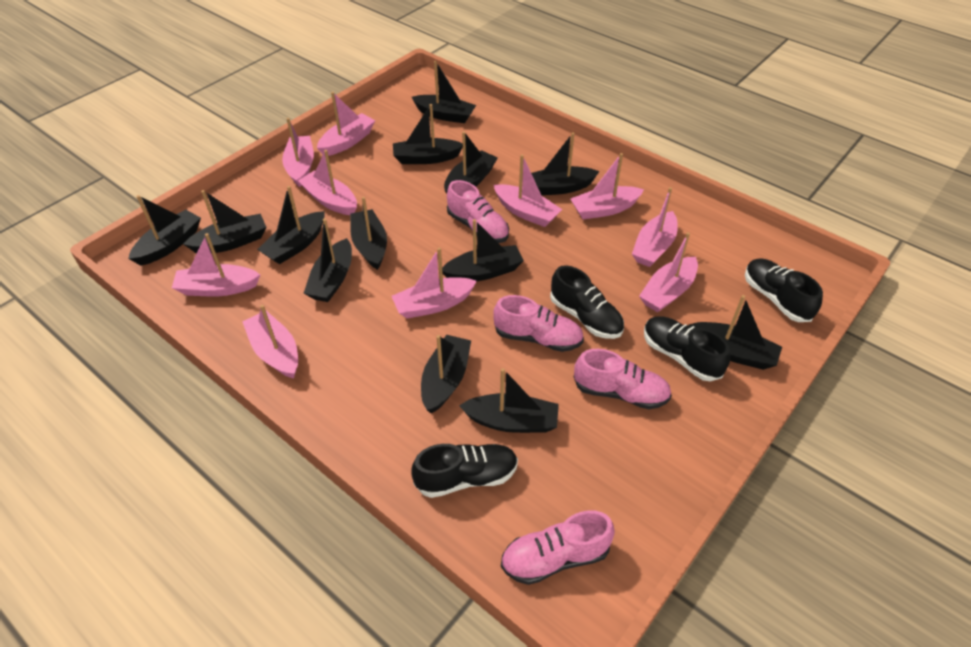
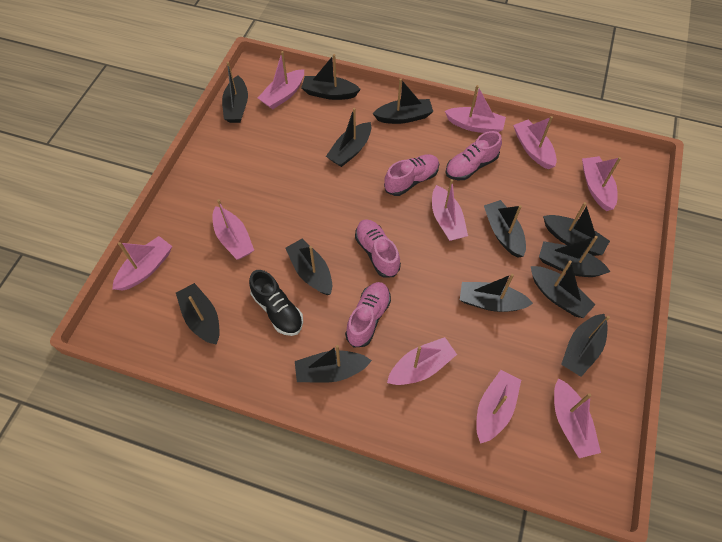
black shoe: [411,444,518,498] [550,265,624,339] [644,316,730,381] [745,258,823,322] = 4 -> [249,270,303,336] = 1

